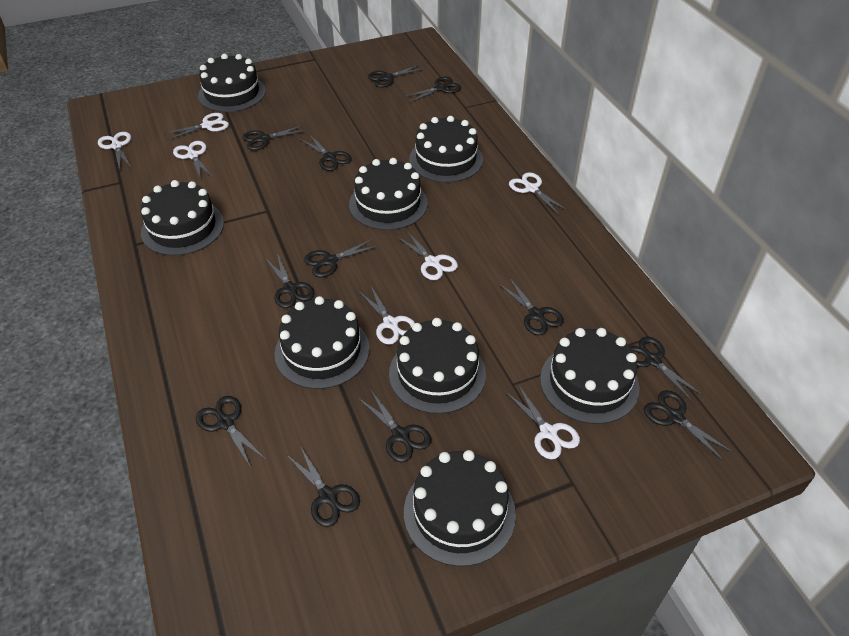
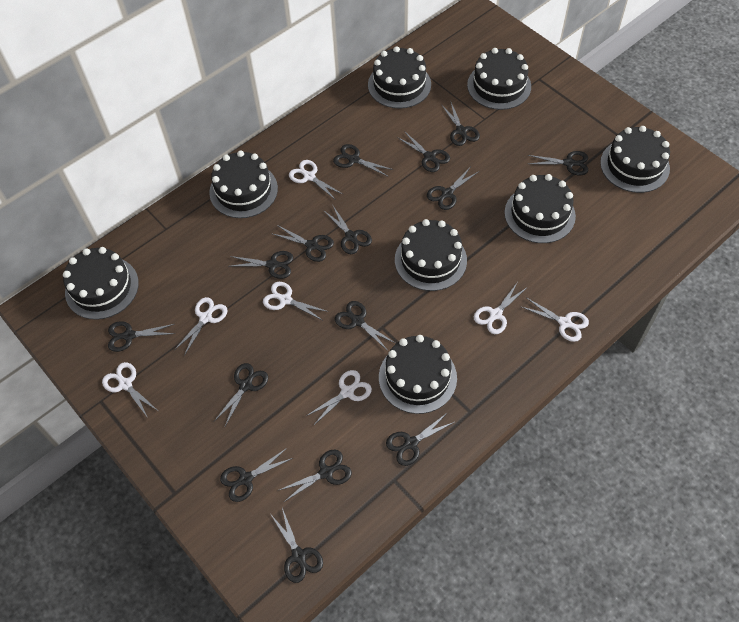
black scissors: [196,396,265,468] [242,125,307,150] [265,253,314,308] [287,446,360,527] [300,134,352,171] [304,239,379,278] [358,390,431,462] [368,64,425,88] [404,76,461,102] [498,277,564,335] [630,336,703,402] [644,390,733,461] = 12 -> [108,321,175,352] [214,363,268,426] [220,448,293,502] [230,251,293,279] [271,508,323,583] [273,225,334,262] [279,449,352,502] [323,206,372,254] [333,144,393,176] [335,301,395,351] [386,412,454,466] [397,131,450,172] [427,166,478,210] [441,103,480,146] [528,151,588,175] = 15

